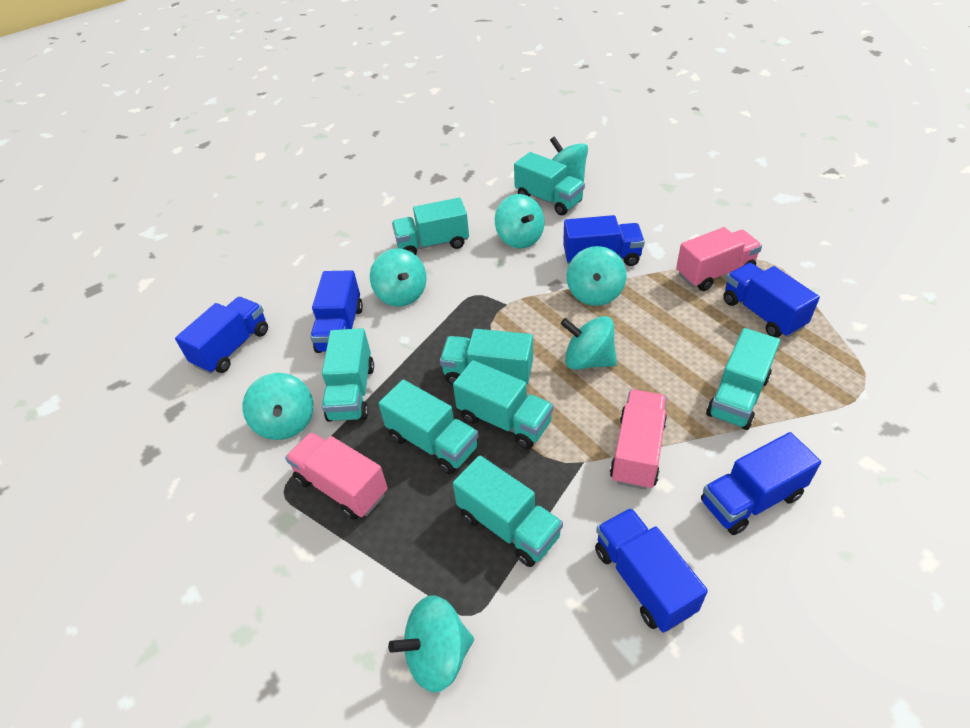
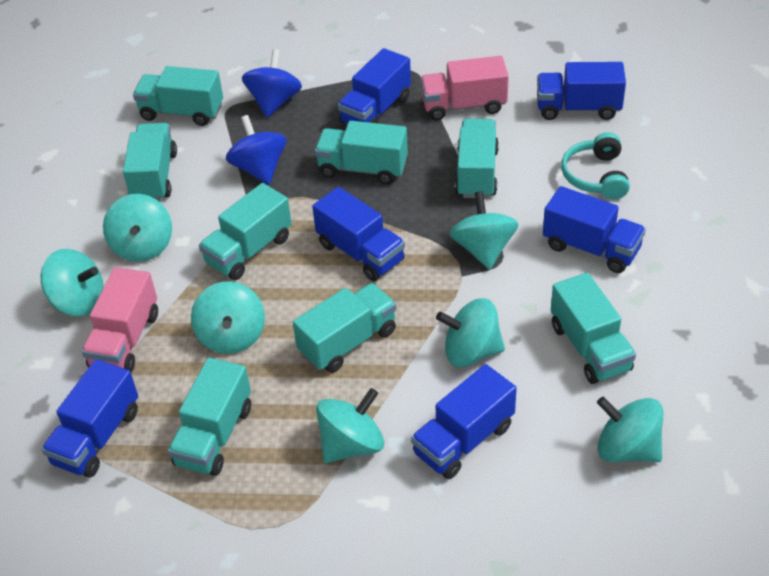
blue spinning top: none = 0 -> [226,115,287,184] [242,49,302,118] = 2
pink truck: [285,432,388,520] [610,389,667,490] [676,227,762,291] = 3 -> [82,267,158,372] [420,56,509,120] = 2
turquoise headphones: none = 0 -> [561,132,630,199] = 1

